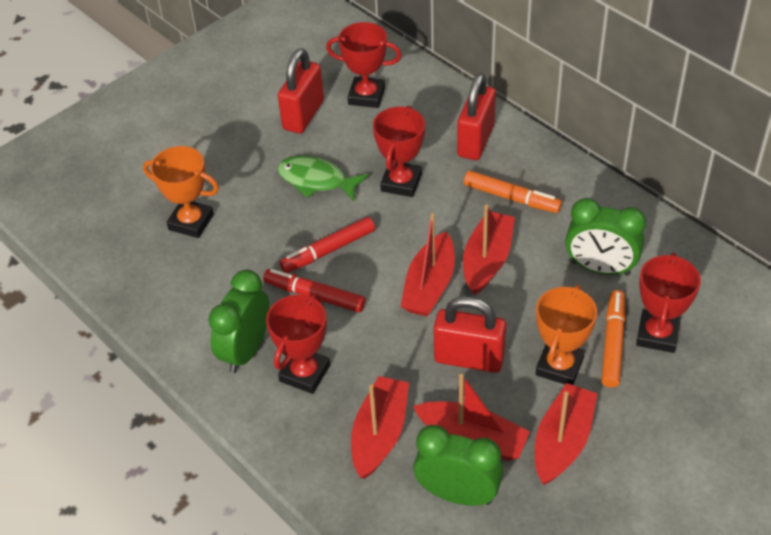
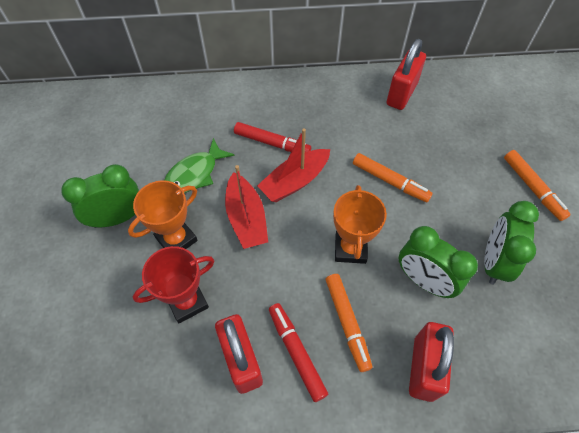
orange marker: [464,171,562,213] [601,290,626,388] = 2 -> [326,274,373,372] [353,153,433,202] [504,150,571,221] = 3
red boat: [351,376,409,479] [400,213,455,316] [413,374,530,461] [463,204,515,295] [535,383,597,485] = 5 -> [225,165,268,249] [257,128,330,202] = 2
red trophy: [266,293,330,394] [326,22,402,108] [373,106,425,197] [636,253,701,353] = 4 -> [133,246,214,323] = 1

